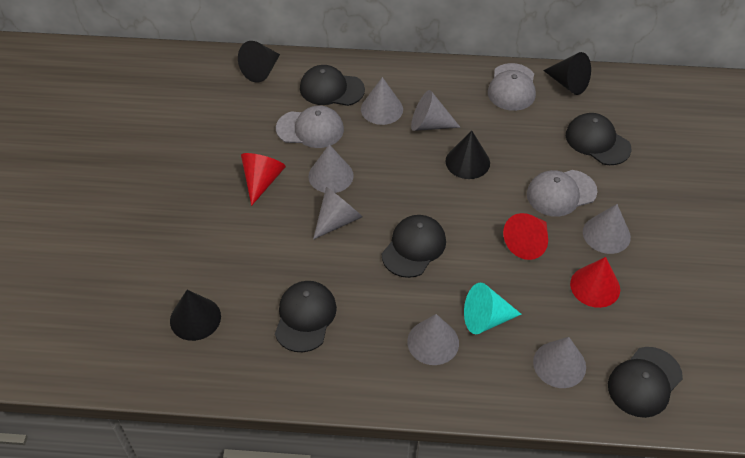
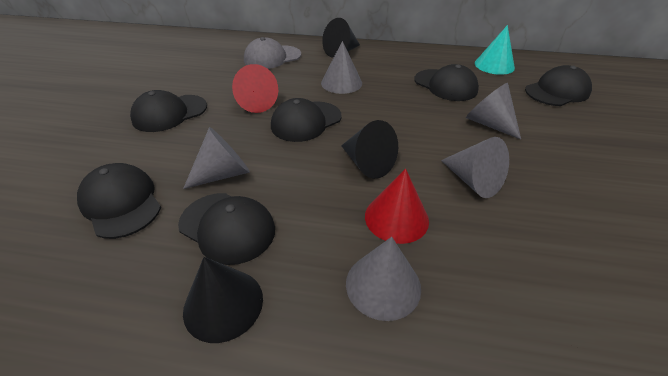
black cap: [275,281,337,352] [300,65,365,106] [382,215,446,278] [566,113,631,165] [608,347,683,418] = 5 -> [77,163,161,239] [130,90,207,132] [178,193,275,265] [271,98,342,142] [414,64,479,101] [525,65,592,106] = 6
black cone: [170,290,221,341] [238,41,280,83] [445,131,490,179] [543,52,591,95] = 4 -> [183,257,263,343] [322,18,360,58] [341,120,398,179] = 3
grey cap: [276,105,344,148] [488,63,536,111] [527,170,597,217] = 3 -> [244,37,301,69] = 1
grey cone: [308,144,354,193] [313,187,362,240] [361,77,403,125] [407,314,459,365] [411,90,461,131] [533,337,586,388] [583,204,631,254] = 7 -> [183,127,250,189] [321,41,362,94] [346,237,421,321] [441,137,509,198] [466,83,521,140] = 5
red cone: [241,153,286,206] [503,213,548,260] [570,257,620,308] = 3 -> [232,64,278,113] [365,168,429,244] = 2

